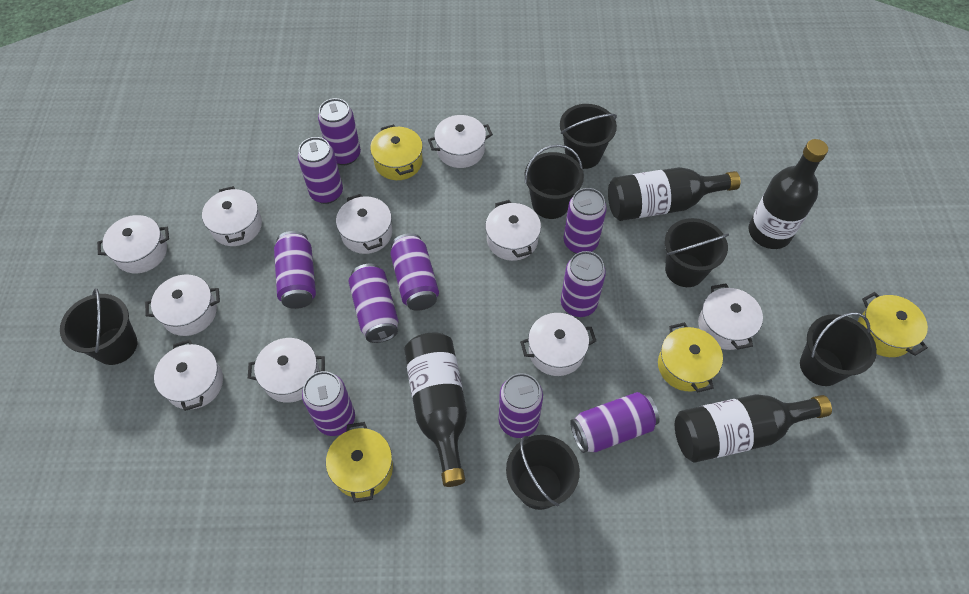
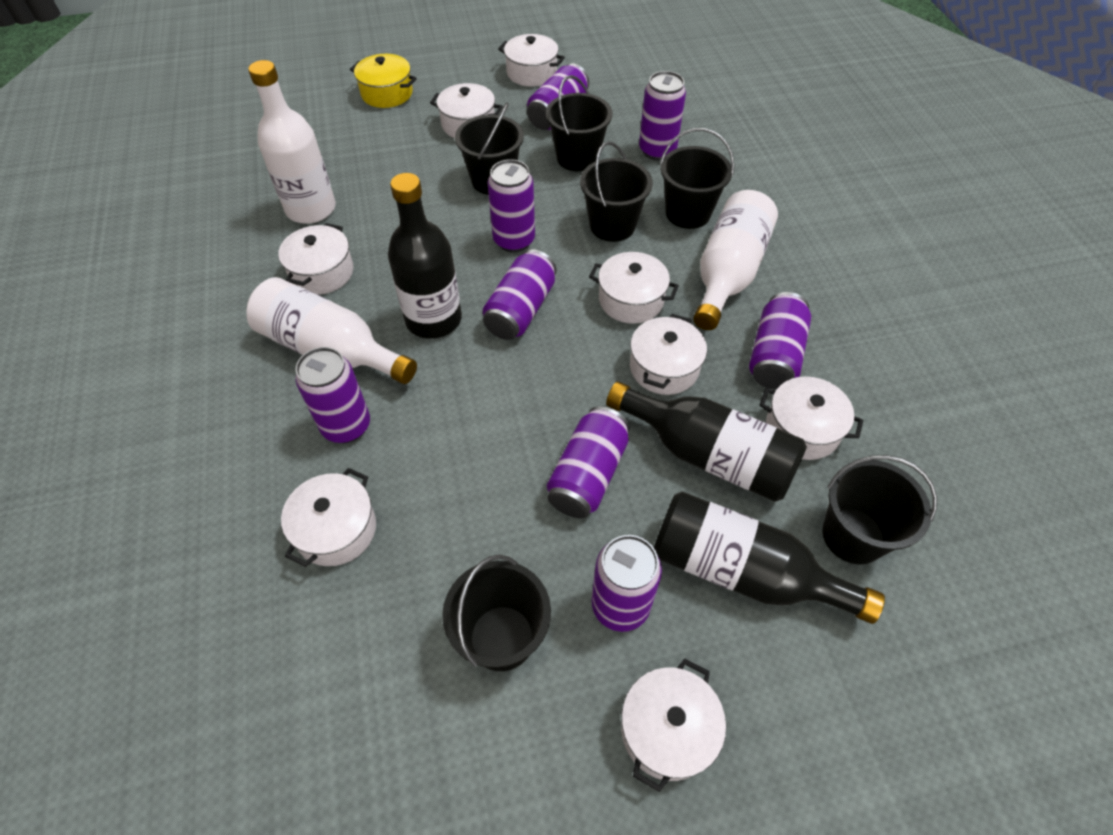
black bottle: [404,332,467,487] [608,167,740,221] [675,394,832,463] [748,139,828,249] = 4 -> [388,173,462,339] [606,381,807,502] [654,491,885,624] = 3
purple can: [274,231,316,309] [298,137,343,204] [302,371,355,436] [318,98,361,165] [348,264,399,343] [390,233,439,311] [499,373,543,438] [561,251,606,317] [564,188,607,254] [570,392,660,453] = 10 -> [296,347,370,443] [483,249,556,340] [487,159,535,253] [527,63,589,130] [547,406,630,518] [592,535,662,632] [639,71,686,160] [749,292,811,389] = 8
white bottle: none = 0 -> [247,277,417,384] [248,60,336,224] [693,190,778,330] = 3
white pot: [97,215,169,273] [145,274,220,336] [154,339,223,411] [202,186,262,246] [248,338,325,403] [336,194,392,254] [428,115,493,168] [485,200,541,261] [520,313,596,376] [698,283,763,350] = 10 -> [278,223,354,295] [281,468,376,567] [430,83,503,138] [498,34,565,87] [589,252,679,324] [621,659,726,792] [630,314,707,395] [760,376,863,460] = 8
yellow pot: [326,422,393,503] [370,124,423,180] [658,322,723,392] [858,292,928,357] = 4 -> [350,54,417,108] = 1

